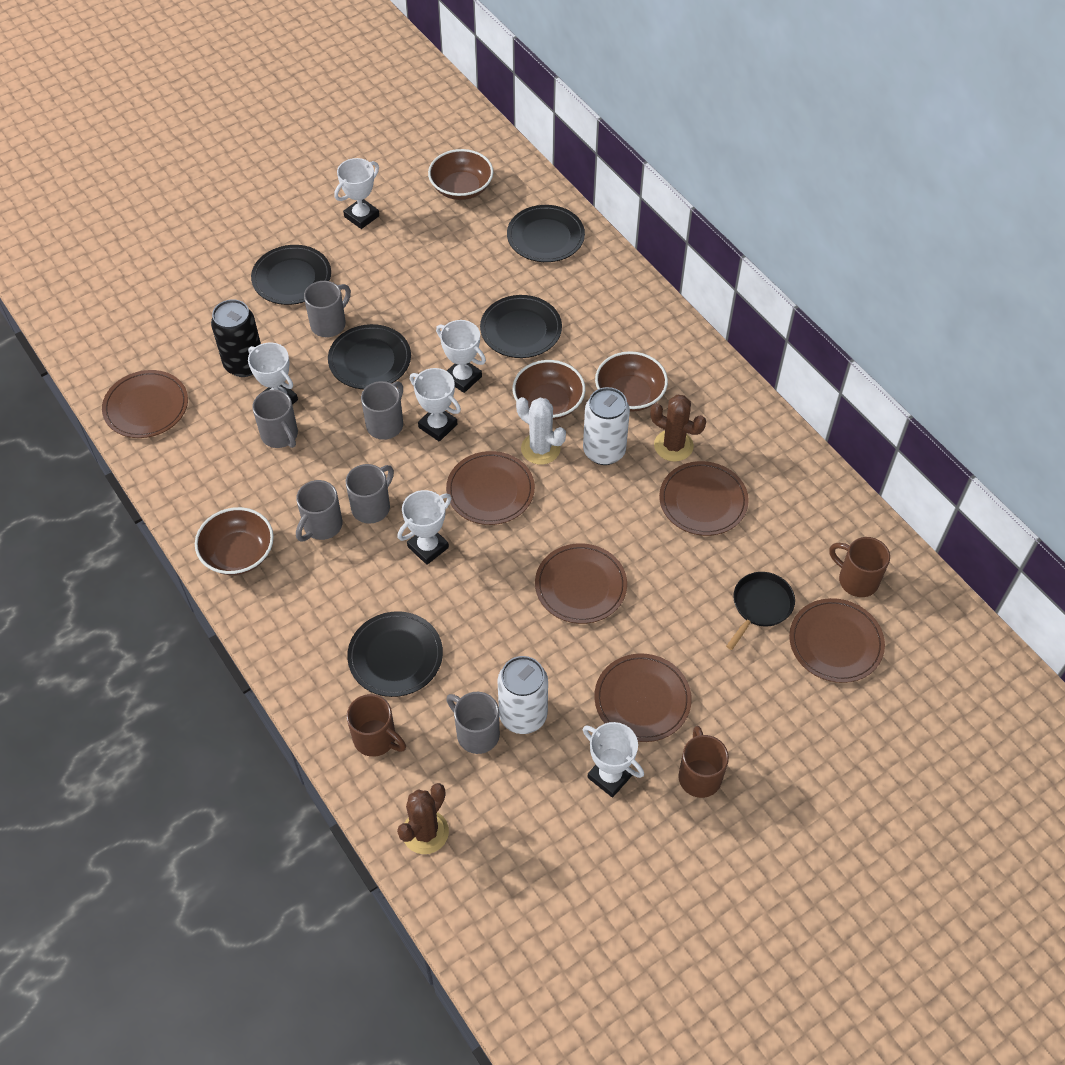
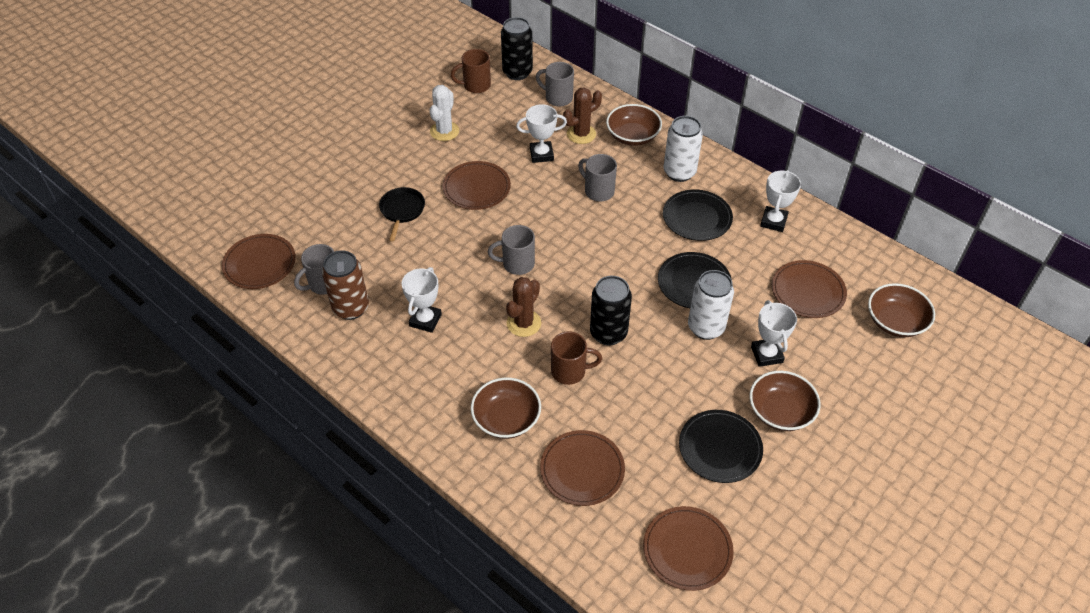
black can: [211,299,261,377] = 1 -> [501,17,533,80] [590,276,632,345] = 2
black plate: [251,245,331,305] [328,324,411,389] [347,611,443,697] [480,295,562,358] [507,205,585,262] = 5 -> [658,252,731,308] [663,190,733,241] [679,410,763,483] = 3
brown can: none = 0 -> [322,250,369,320] = 1
brown mug: [347,694,406,757] [679,726,729,798] [829,537,890,597] = 3 -> [451,49,491,93] [551,331,602,385] = 2
brown plate: [102,370,188,438] [446,451,535,525] [535,543,627,624] [594,653,692,742] [659,461,749,536] [789,598,885,683] = 6 -> [222,234,296,289] [443,161,511,210] [540,430,625,506] [643,506,734,591] [772,260,847,318] = 5
grey mug: [252,390,298,448] [296,480,343,541] [304,281,351,337] [346,464,394,524] [361,381,403,440] [446,692,500,754] = 6 -> [294,244,334,295] [488,225,535,275] [536,62,574,106] [578,154,617,202] = 4
white trophy: [248,342,298,405] [334,158,379,229] [397,490,451,565] [410,368,461,442] [436,320,486,393] [583,722,644,798] = 6 -> [402,267,442,333] [516,104,567,163] [751,300,797,367] [760,170,801,232] = 4

